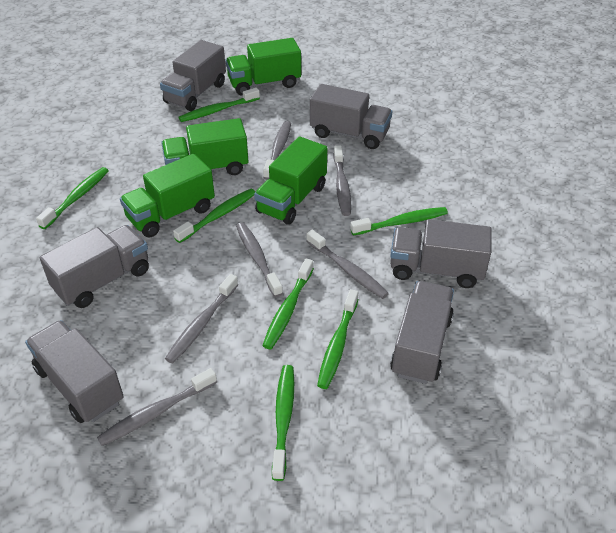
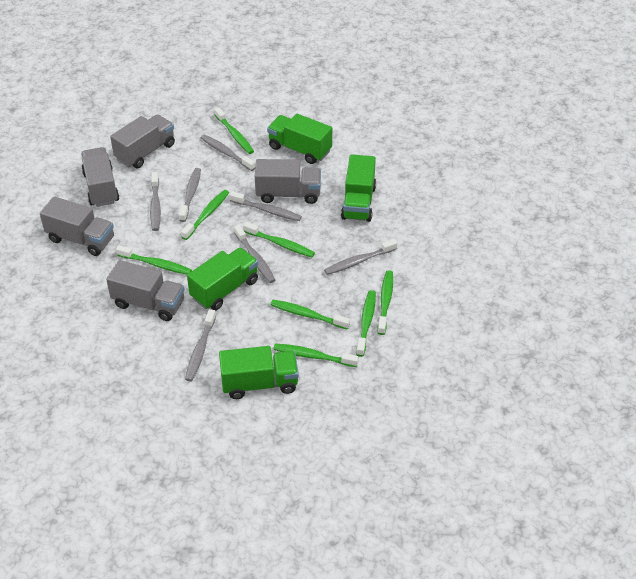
green toothbrush: [36,167,109,229] [173,189,256,243] [178,88,260,122] [262,259,314,349] [272,365,294,481] [317,289,358,389] [350,207,448,235] = 7 -> [116,245,192,274] [181,190,229,240] [214,107,254,154] [243,222,315,257] [270,300,350,330] [273,343,359,367] [356,290,376,357] [378,270,393,335] = 8
grey toothbrush: [97,368,217,446] [165,274,238,363] [236,222,283,297] [263,121,291,180] [306,229,389,299] [333,145,351,216] = 6 -> [150,172,161,231] [179,168,201,222] [185,309,216,382] [201,134,255,171] [229,191,302,221] [234,225,275,283] [324,239,398,275] = 7
grey truck: [25,320,123,423] [40,225,149,308] [160,40,226,111] [310,84,392,149] [390,219,492,288] [390,281,454,384] = 6 -> [40,196,114,256] [81,147,119,207] [106,260,185,321] [110,114,175,168] [255,159,321,204] = 5

